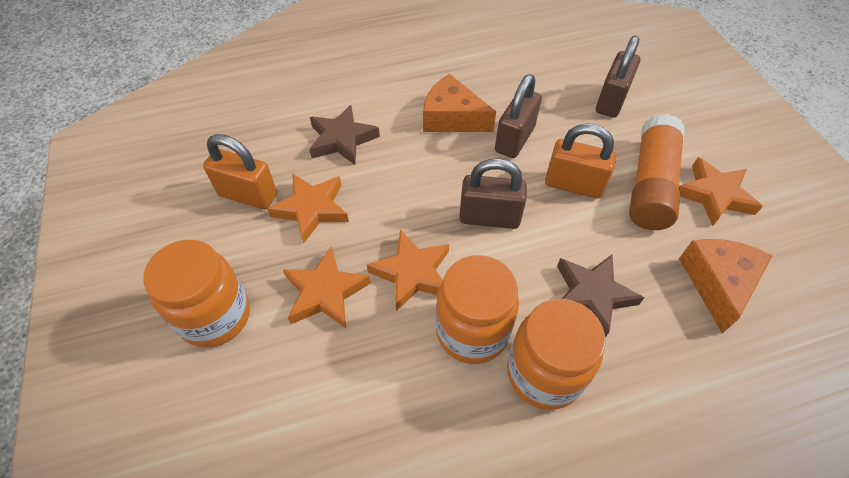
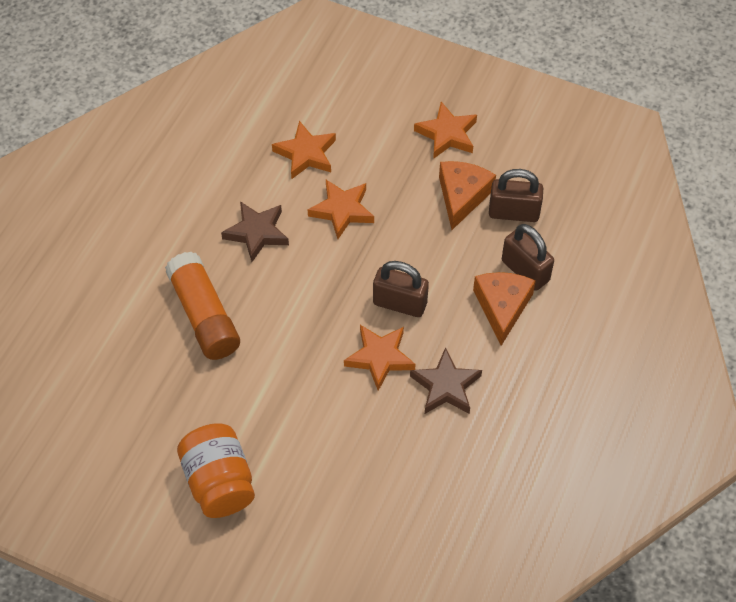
orange jar: [143,240,250,348] [436,255,519,364] [507,299,606,410] = 3 -> [177,423,255,518] = 1
orange padlock: [203,134,277,209] [545,123,616,198] = 2 -> none = 0

